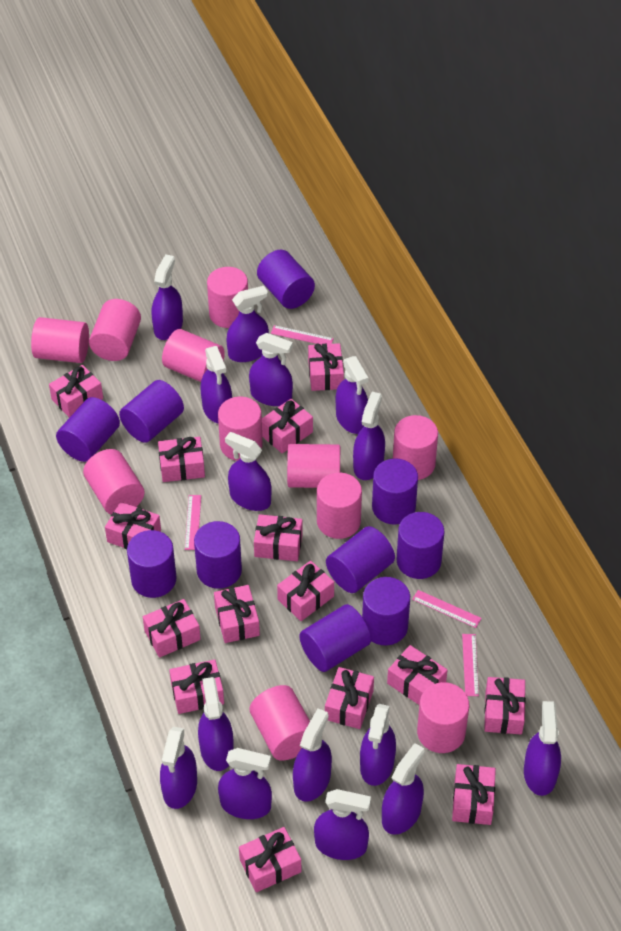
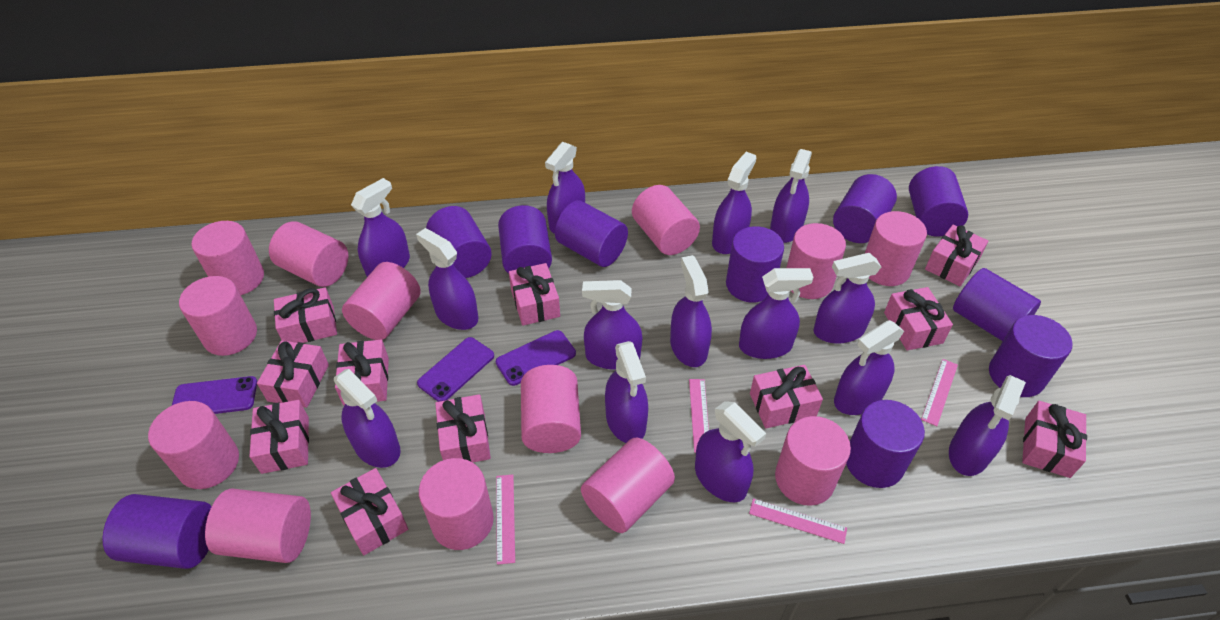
pink cylinder: [31,317,89,363] [83,449,145,515] [89,299,141,361] [162,329,225,382] [207,267,248,328] [218,397,263,461] [250,685,310,761] [287,444,340,488] [317,473,362,539] [393,415,438,480] [417,682,469,753] = 11 -> [148,401,239,489] [179,276,257,356] [192,221,264,295] [205,488,311,563] [269,221,349,287] [342,262,421,340] [419,458,494,550] [521,365,581,453] [581,438,675,533] [632,185,700,255] [775,416,851,506] [786,223,846,299] [865,211,927,286] = 13
pink gift: [49,365,103,418] [105,502,161,549] [143,599,201,658] [158,437,205,482] [169,659,224,714] [214,585,260,643] [239,827,301,892] [254,514,303,561] [262,399,313,453] [277,560,334,621] [308,343,344,391] [325,667,374,729] [387,645,447,705] [452,764,496,825] [484,677,526,734] = 15 -> [249,400,309,474] [257,341,329,408] [274,287,337,343] [331,468,408,555] [335,340,389,405] [435,394,491,463] [509,263,560,326] [750,365,823,428] [884,287,953,350] [925,225,988,286] [1022,401,1087,478] = 11
purple phone: none = 0 -> [172,376,257,414] [417,337,494,402] [496,330,576,386] = 3
purple spray bottle: [152,254,183,340] [160,727,197,809] [198,677,234,771] [200,346,232,423] [218,748,272,819] [225,432,272,511] [226,286,269,362] [249,333,293,406] [293,709,332,802] [314,789,371,860] [336,356,368,434] [353,392,385,480] [360,704,396,786] [382,743,425,835] [524,701,561,796] = 15 -> [334,369,401,468] [351,178,410,277] [416,228,478,330] [545,142,585,234] [582,280,642,369] [605,341,648,443] [670,255,712,367] [695,401,766,502] [712,152,756,254] [739,268,814,359] [770,149,812,243] [814,253,881,344] [834,320,904,415] [949,375,1026,476] = 14

